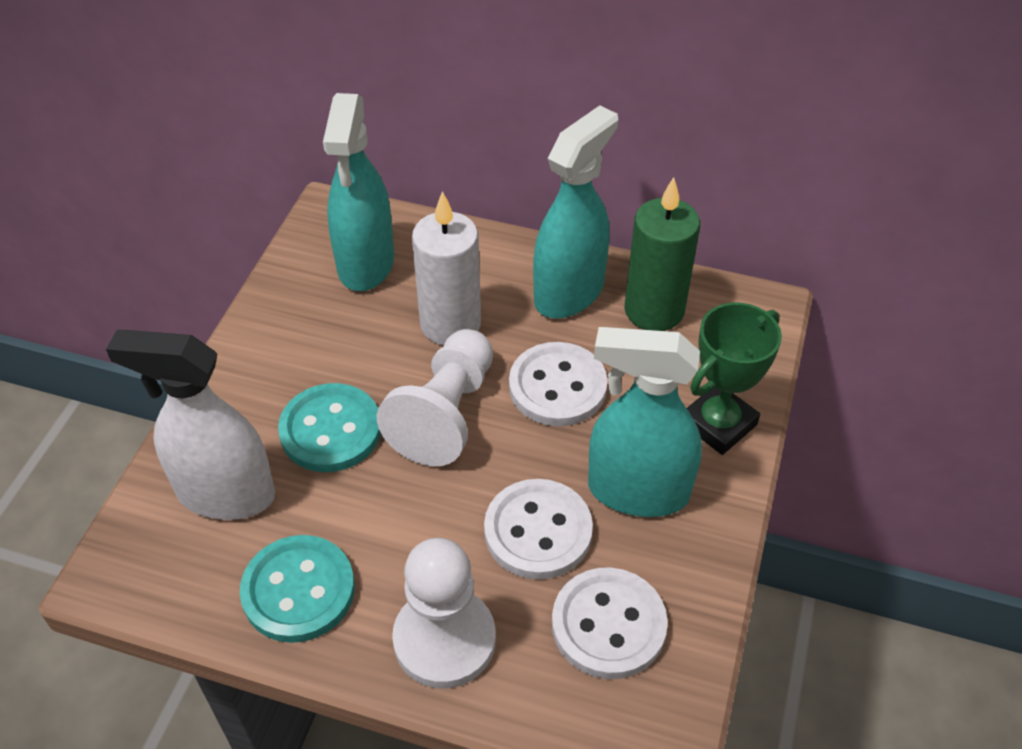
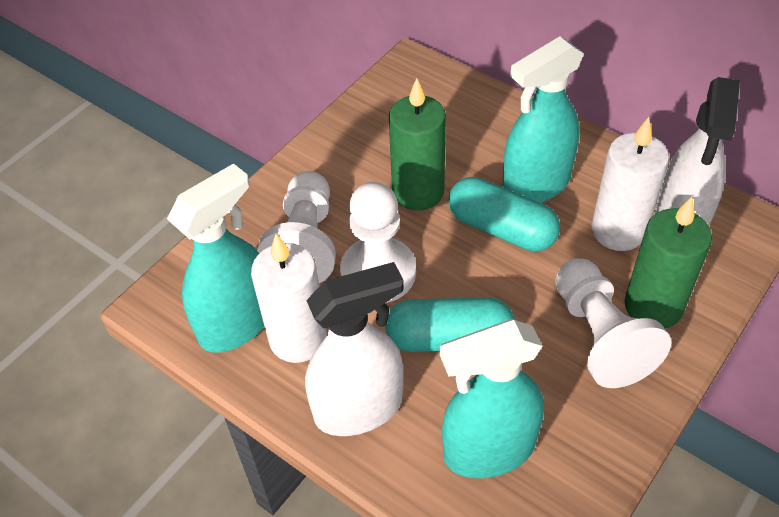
green candle: [624,177,700,331] = 1 -> [389,78,446,211] [625,197,712,329] = 2
green trophy: [687,302,782,455] = 1 -> none = 0
turquoise button: [240,535,355,643] [278,383,381,472] = 2 -> none = 0
turquoise capsule: none = 0 -> [385,297,515,352] [448,177,560,251] = 2
white button: [484,479,593,579] [509,342,608,426] [552,567,668,679] = 3 -> none = 0
white candle: [412,191,481,346] = 1 -> [251,234,327,363] [592,117,669,251] = 2
white pawn: [377,329,493,466] [392,538,496,689] = 2 -> [257,171,336,283] [340,182,416,303] [555,258,671,388] = 3
white spray bottle: [106,330,275,520] = 1 -> [305,262,404,436] [653,77,740,226] = 2

